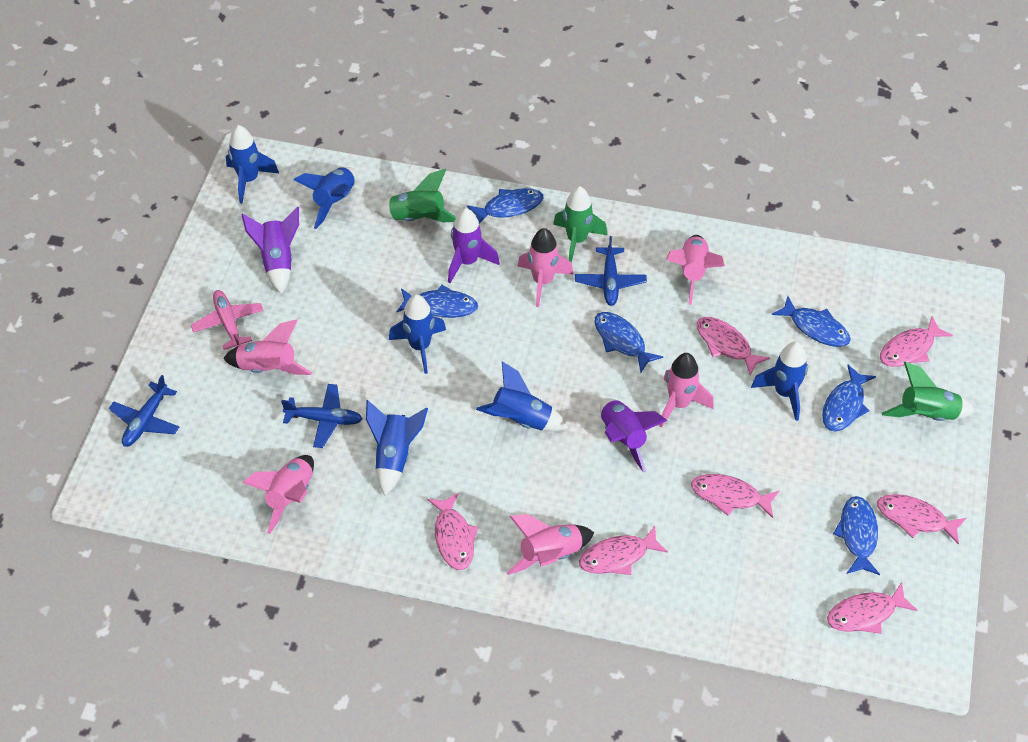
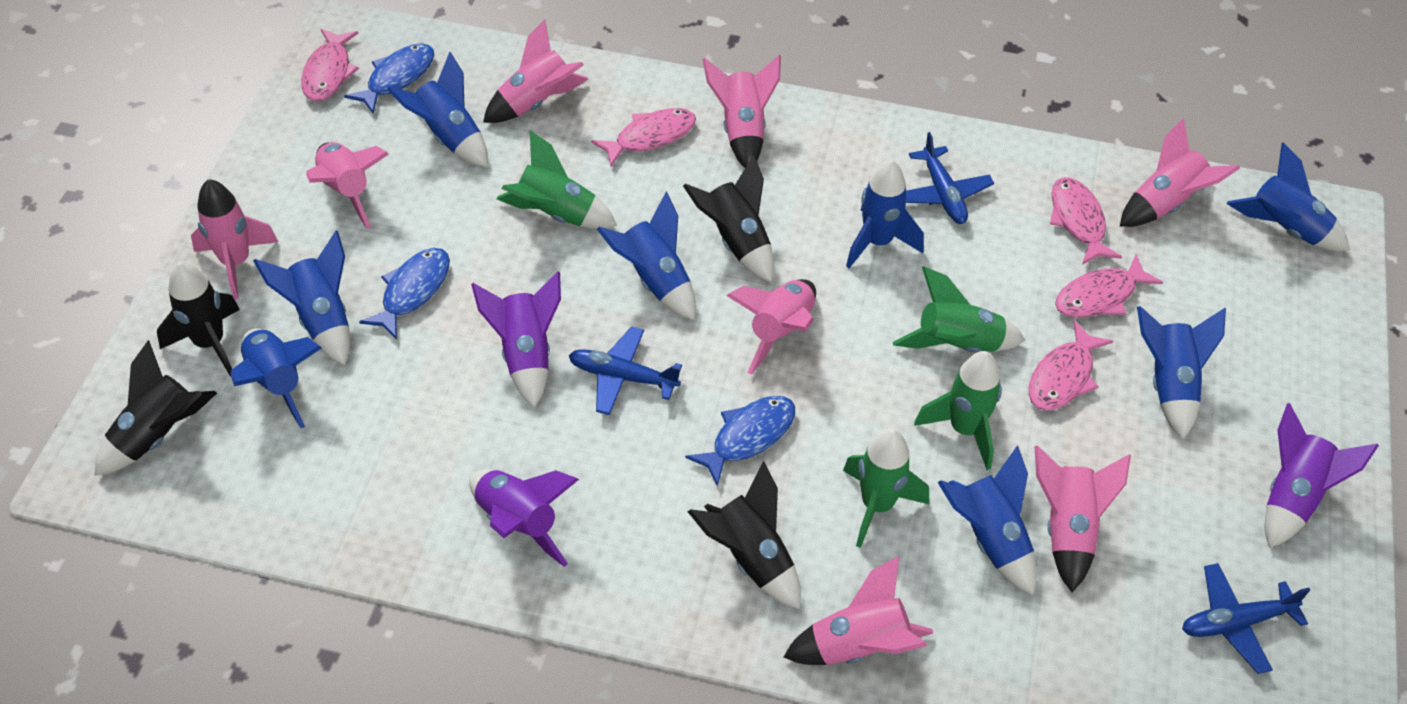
black rocket: none = 0 -> [95,340,217,476] [157,262,240,377] [683,155,774,282] [688,461,801,609] = 4
blue fish: [397,285,478,318] [467,188,543,224] [594,312,663,372] [772,296,851,347] [822,365,876,432] [833,496,880,575] = 6 -> [344,43,434,114] [359,248,450,340] [685,396,795,487] = 3
blue rocket: [226,125,279,203] [294,167,356,229] [366,400,428,495] [389,294,446,374] [476,361,568,431] [751,342,808,421] = 6 -> [231,328,322,428] [254,231,350,365] [387,52,488,168] [597,192,696,320] [846,159,924,268] [938,445,1037,595] [1137,306,1226,439] [1226,142,1350,251] = 8
green rocket: [375,169,456,222] [553,186,608,263] [882,362,975,421] = 3 -> [496,130,617,229] [843,428,929,548] [893,267,1026,353] [914,351,1002,470] = 4
pink fish: [427,492,478,570] [579,526,668,575] [691,474,779,518] [697,317,770,376] [827,582,917,634] [877,494,966,545] [880,316,953,367] = 7 -> [301,29,359,101] [591,108,696,167] [1029,321,1113,411] [1050,177,1122,265] [1055,255,1163,318] = 5
pink plane: [191,290,263,350] = 1 -> none = 0
pink rocket: [223,320,312,375] [242,455,314,534] [506,514,594,575] [517,228,574,307] [659,353,714,428] [666,235,725,305] = 6 -> [191,179,278,299] [306,142,389,229] [483,19,588,123] [702,55,781,168] [726,279,816,374] [784,556,933,665] [1034,446,1131,592] [1120,118,1240,227] = 8

